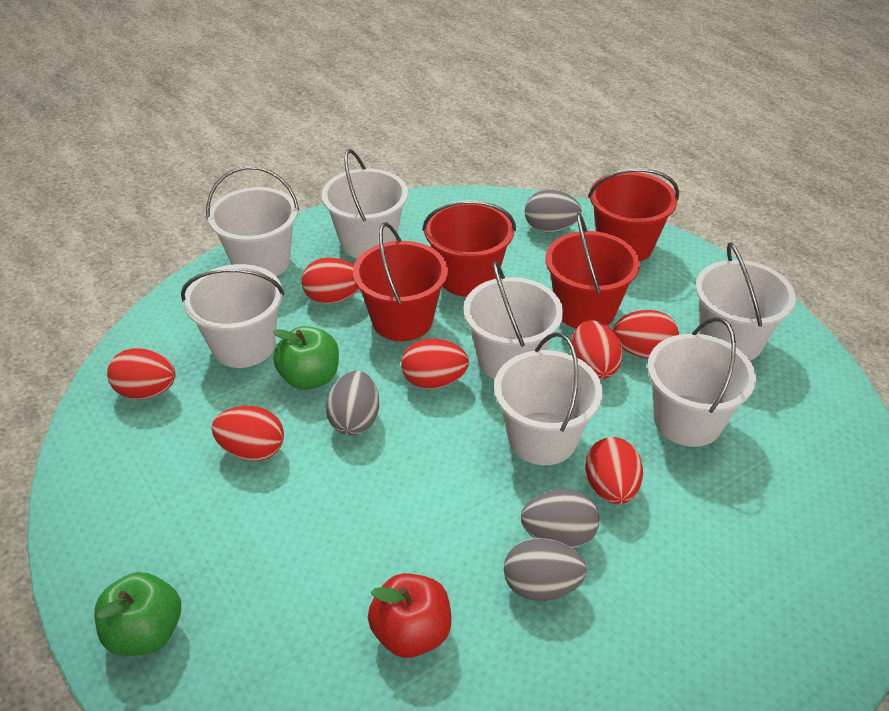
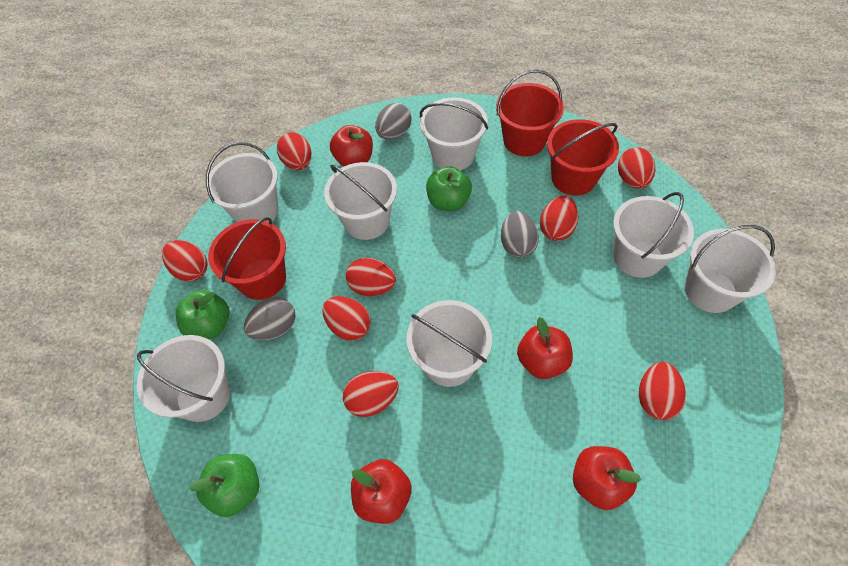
green apple: [94,572,181,656] [273,326,339,390] = 2 -> [176,290,230,339] [189,454,259,517] [426,166,472,211] = 3
grey egg: [326,371,379,435] [504,538,587,601] [521,489,600,548] [525,190,582,233] = 4 -> [244,297,295,340] [375,103,411,140] [501,211,539,258] = 3
red apple: [368,573,451,658] = 1 -> [330,125,373,166] [351,459,412,524] [517,317,573,379] [573,446,641,510] = 4
red bucket: [353,222,448,341] [423,200,516,297] [546,213,640,328] [588,168,679,261] = 4 -> [208,217,286,300] [496,70,564,156] [547,119,619,196] = 3
red egg: [107,348,176,399] [212,406,284,461] [301,258,359,304] [401,338,469,389] [571,320,623,380] [585,437,643,504] [613,310,679,359] = 7 -> [162,240,208,282] [277,132,311,170] [322,296,371,341] [343,371,399,417] [346,258,396,296] [540,196,578,241] [618,147,655,189] [639,362,686,420] = 8

